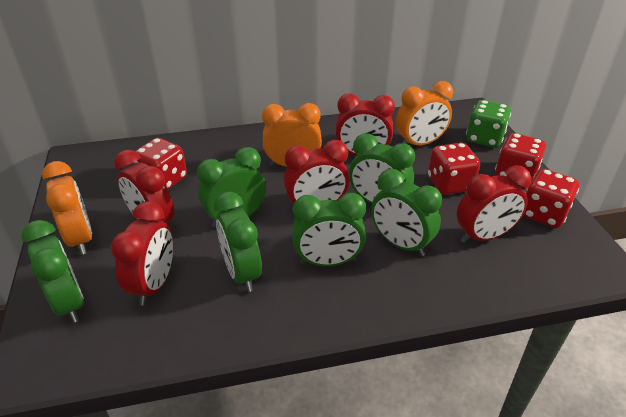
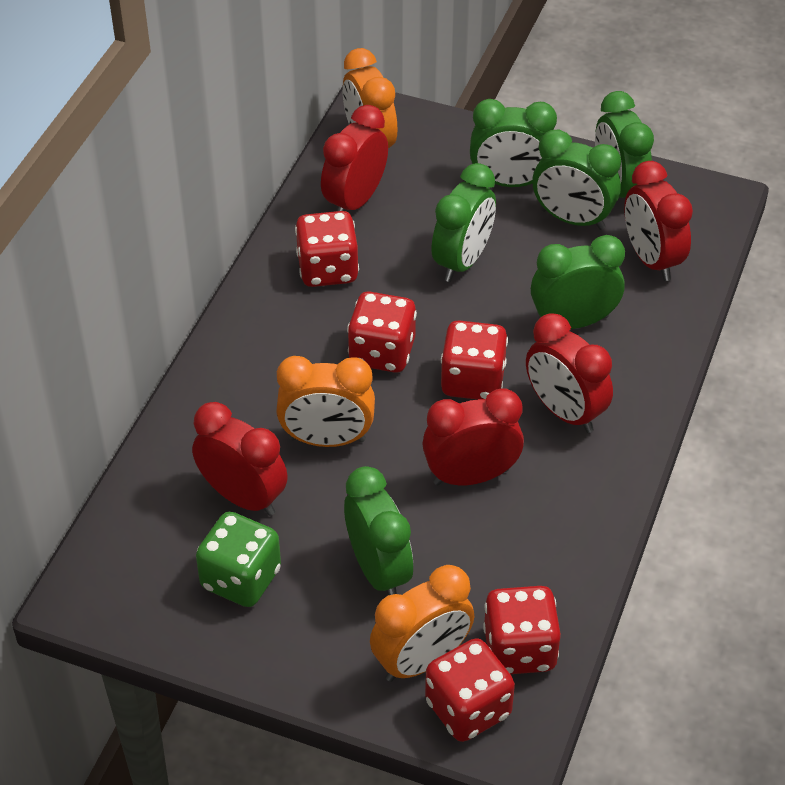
red dice: [134,138,187,190] [428,143,480,195] [495,133,546,182] [523,169,579,228] = 4 -> [295,211,359,287] [347,292,417,373] [425,638,515,742] [441,320,508,400] [483,586,561,674] = 5

